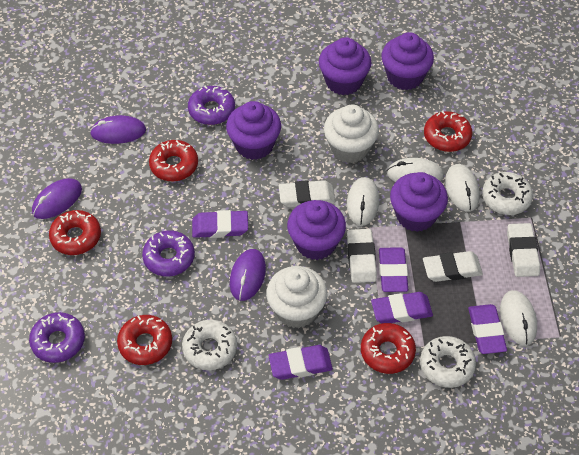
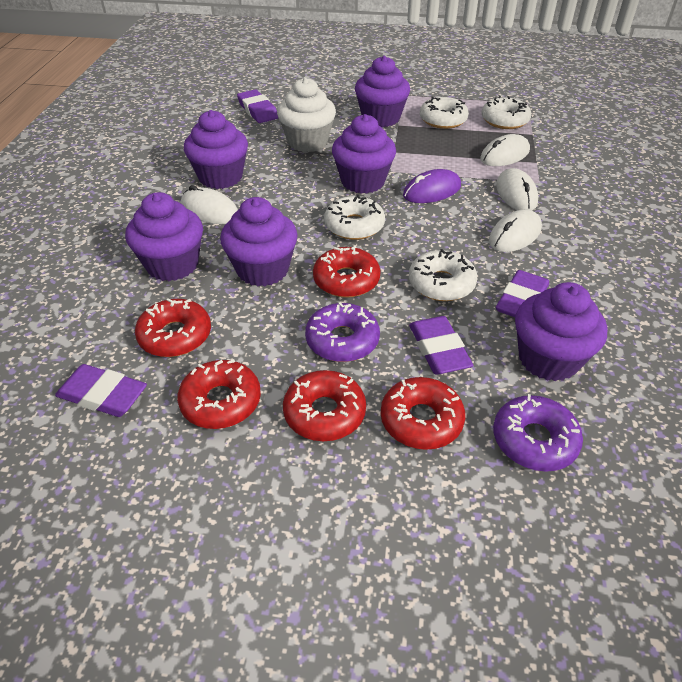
purple cupcake: [226,101,281,160] [287,200,346,260] [319,37,371,95] [381,32,434,90] [390,172,448,232] = 5 -> [125,192,203,281] [184,110,248,189] [220,197,298,286] [332,114,396,194] [355,56,410,127] [515,282,607,382] = 6
purple donut: [29,312,85,363] [142,230,195,276] [188,86,235,125] = 3 -> [305,302,380,362] [493,394,583,472] = 2
purple eraser: [192,210,248,238] [268,345,333,380] [371,292,433,323] [379,247,408,292] [468,304,507,354] = 5 -> [55,364,147,417] [237,89,278,123] [409,316,473,375] [496,270,549,317] = 4
purple mouse: [32,178,82,219] [90,115,146,144] [230,249,266,301] = 3 -> [403,169,461,203] = 1
white cupcake: [266,266,327,328] [324,105,379,163] = 2 -> [277,77,336,152] = 1
white donut: [182,320,237,370] [420,336,476,388] [482,172,533,215] = 3 -> [324,195,385,240] [409,249,477,301] [420,97,469,129] [482,96,531,129] = 4
white eraser: [279,180,335,207] [347,229,377,283] [423,251,483,282] [507,223,540,277] = 4 -> none = 0

